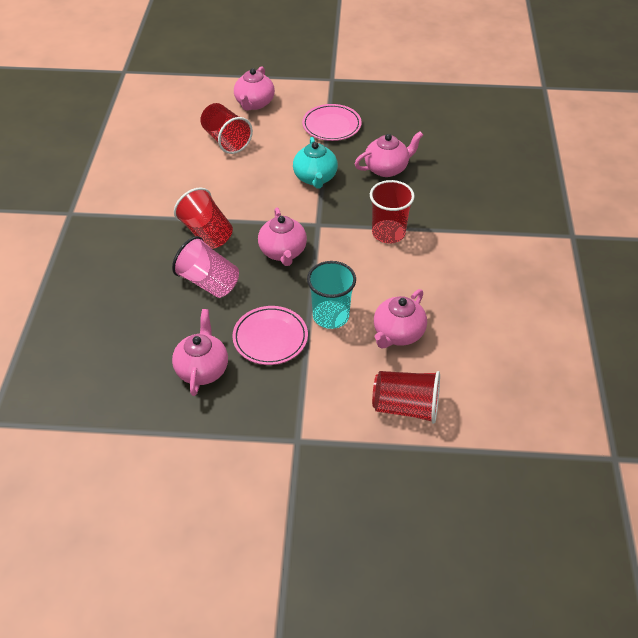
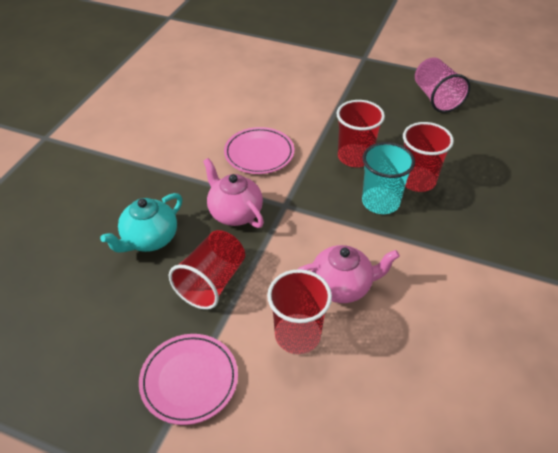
pink teapot: [172,309,228,396] [234,66,275,111] [258,207,307,266] [355,131,423,177] [374,289,427,348] = 5 -> [203,158,264,228] [297,245,400,303] = 2

